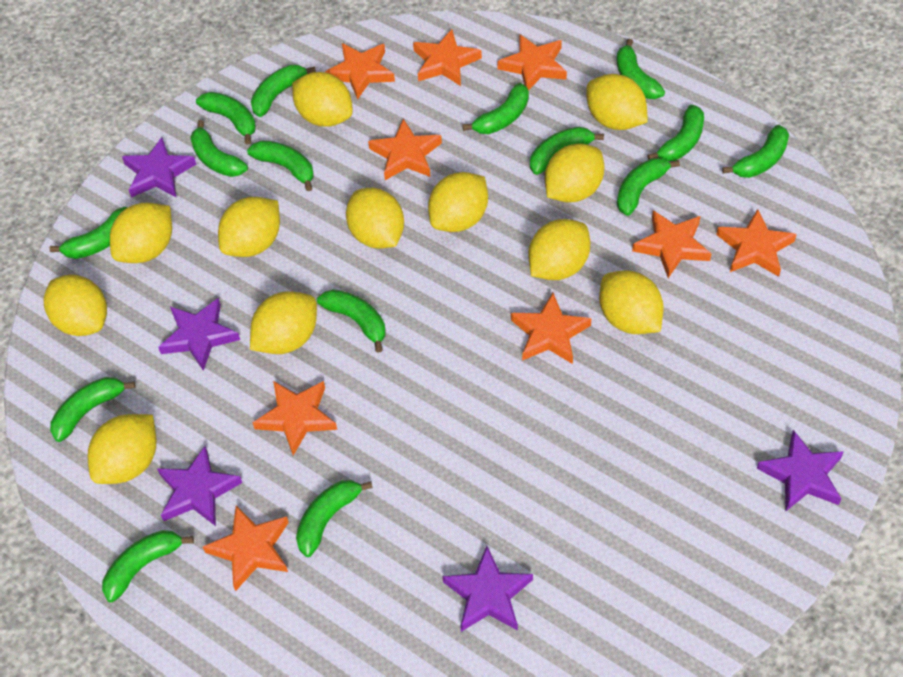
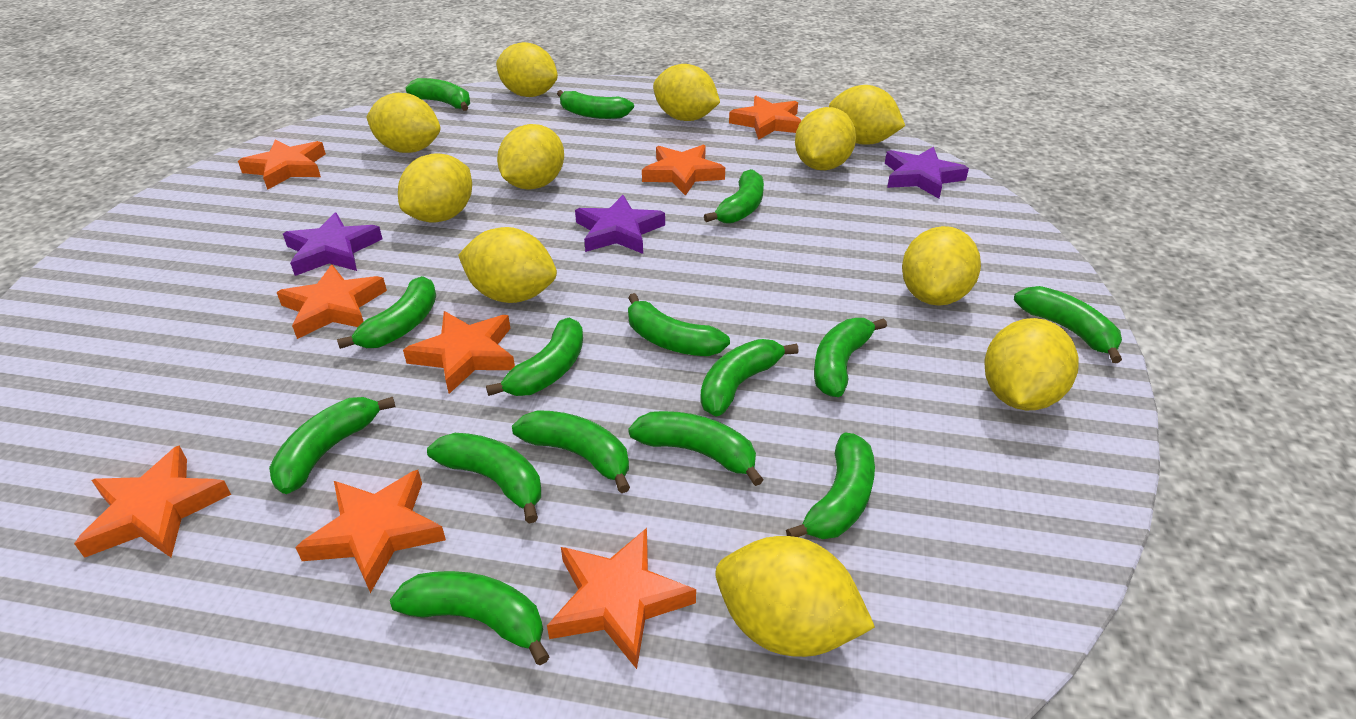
orange star: [203,505,289,591] [252,381,337,456] [325,43,395,100] [368,119,442,180] [413,29,482,86] [497,34,567,91] [511,293,591,364] [632,211,712,278] [716,209,797,277] = 9 -> [74,446,231,558] [238,139,326,190] [277,265,387,339] [295,470,446,593] [403,311,515,394] [547,528,696,669] [642,145,725,196] [729,96,802,140] = 8
purple star: [122,137,196,197] [157,446,242,526] [158,298,240,371] [442,546,533,632] [757,430,844,512] = 5 -> [283,213,382,276] [575,195,665,254] [885,147,969,199] = 3
yellow lemon: [44,275,107,336] [88,414,157,484] [110,203,172,263] [218,197,280,257] [250,291,317,354] [292,72,353,127] [346,188,404,249] [428,172,488,232] [528,219,590,280] [545,144,604,202] [586,74,648,130] [599,271,664,334] = 12 -> [366,93,440,153] [398,153,472,223] [458,227,557,303] [496,42,558,97] [497,124,564,190] [653,64,720,121] [716,536,875,657] [795,107,856,170] [829,85,905,145] [902,226,981,306] [984,318,1078,410] = 11

